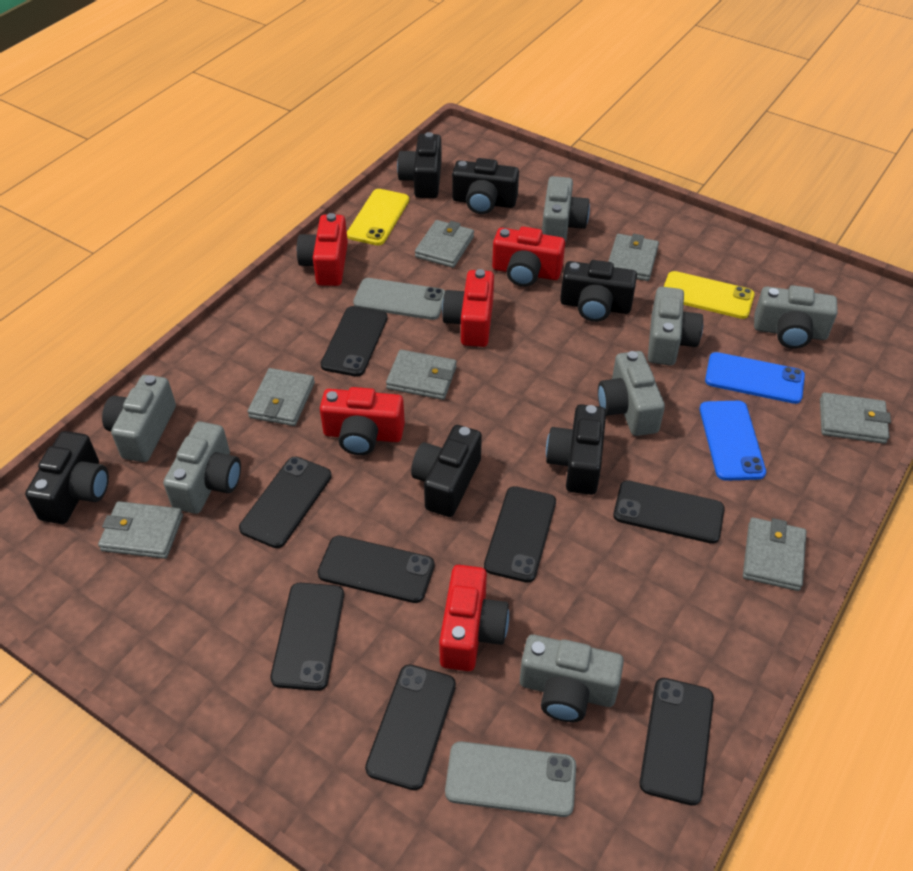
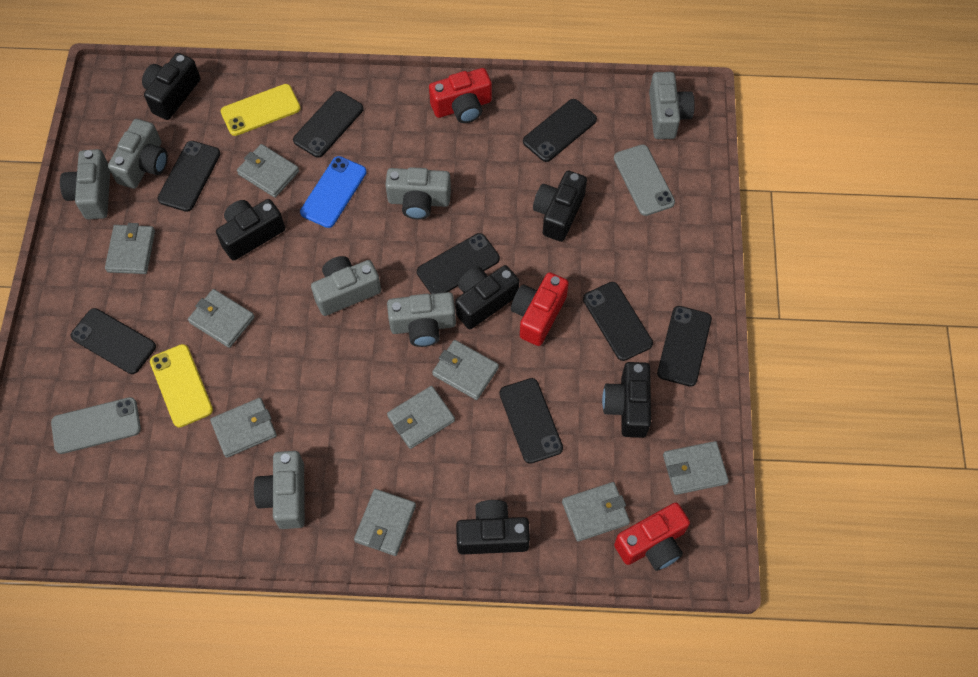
blue phone: [700,401,766,481] [705,352,805,404] = 2 -> [300,156,367,228] = 1
grey wallet: [98,501,183,559] [248,368,315,426] [386,350,457,400] [415,220,474,268] [608,234,659,281] [743,518,806,591] [820,392,891,444] = 7 -> [105,223,155,274] [188,289,255,348] [210,398,277,458] [237,144,299,198] [354,489,416,556] [387,386,455,449] [432,340,499,400] [562,482,630,542] [663,441,729,495] = 9
red camera: [297,213,348,286] [320,387,405,455] [439,565,509,671] [442,269,494,347] [492,226,565,287] = 5 -> [429,68,492,123] [511,272,569,346] [614,503,690,571] = 3

